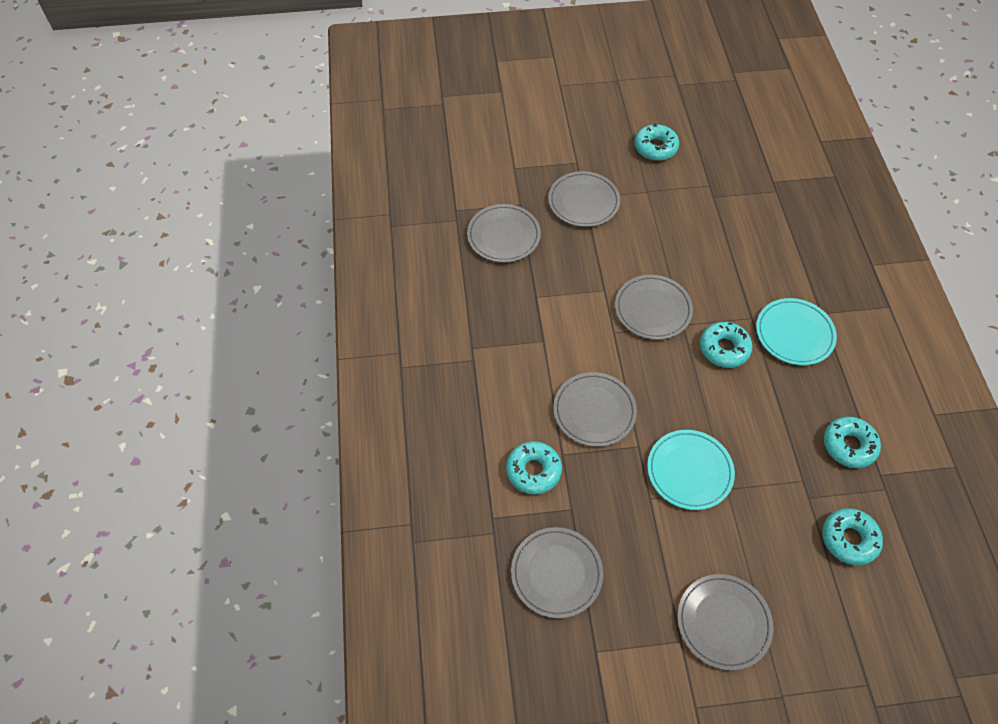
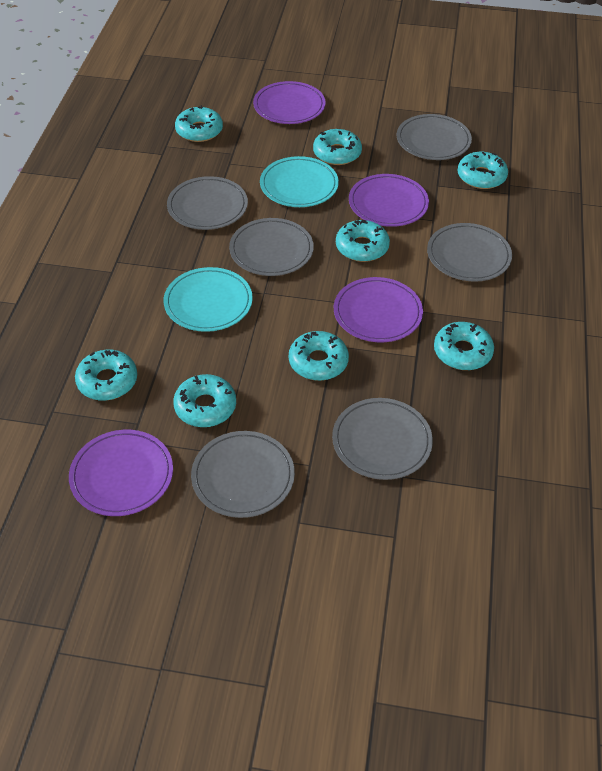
purple plate: none = 0 -> [69,430,173,516] [253,81,326,124] [334,277,423,342] [349,174,429,227] = 4
turquoise donut: [506,441,562,495] [634,123,679,161] [700,322,753,368] [822,508,883,565] [824,417,881,468] = 5 -> [75,350,137,401] [173,374,236,427] [175,105,223,142] [289,331,349,381] [313,129,362,165] [336,220,390,262] [434,322,494,370] [457,152,508,189] = 8

